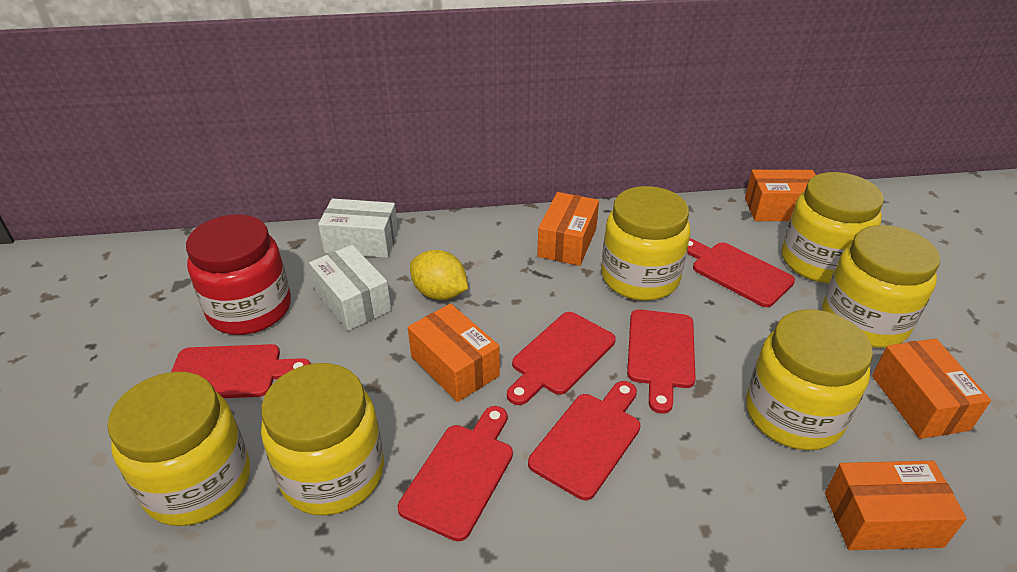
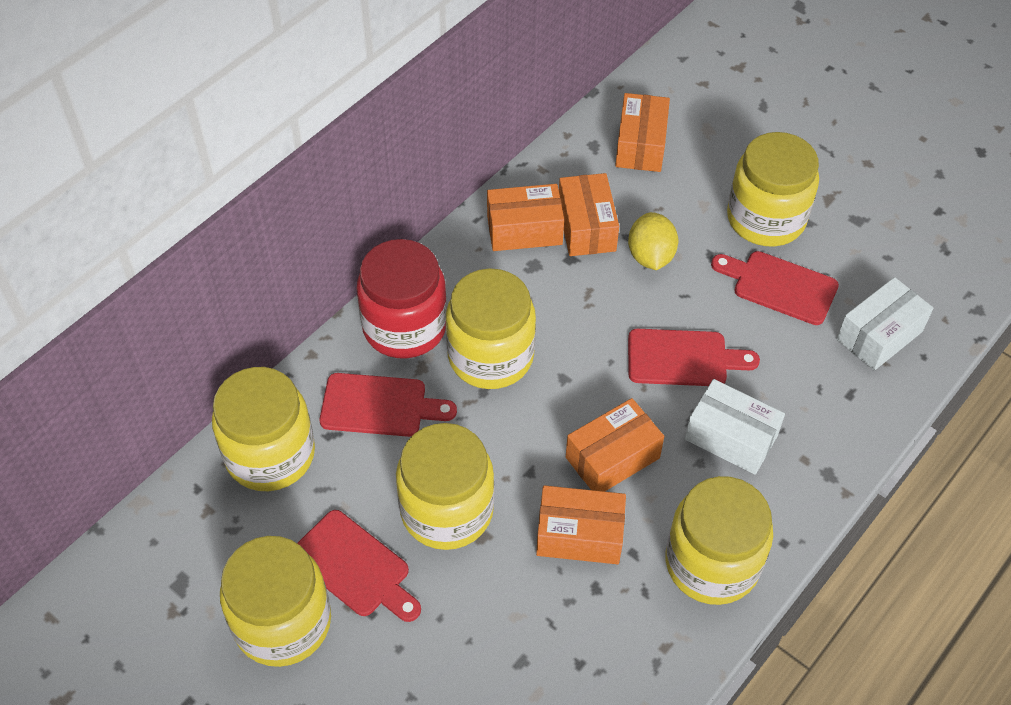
red cutting board: [171,344,311,398] [398,406,513,541] [507,312,616,405] [528,381,640,500] [627,309,696,414] [687,238,795,307] = 6 -> [297,510,421,622] [320,373,457,437] [628,329,760,386] [711,251,839,325] = 4

